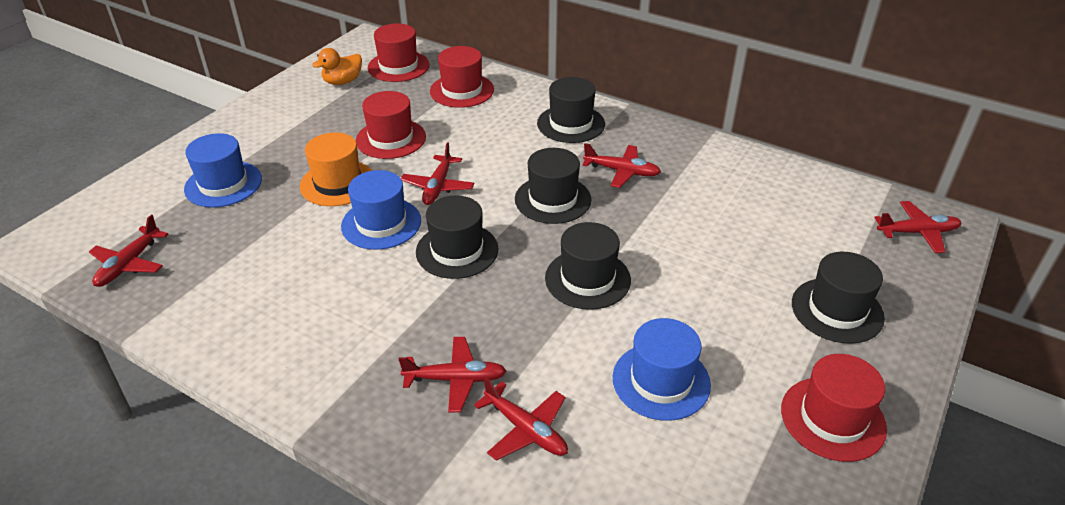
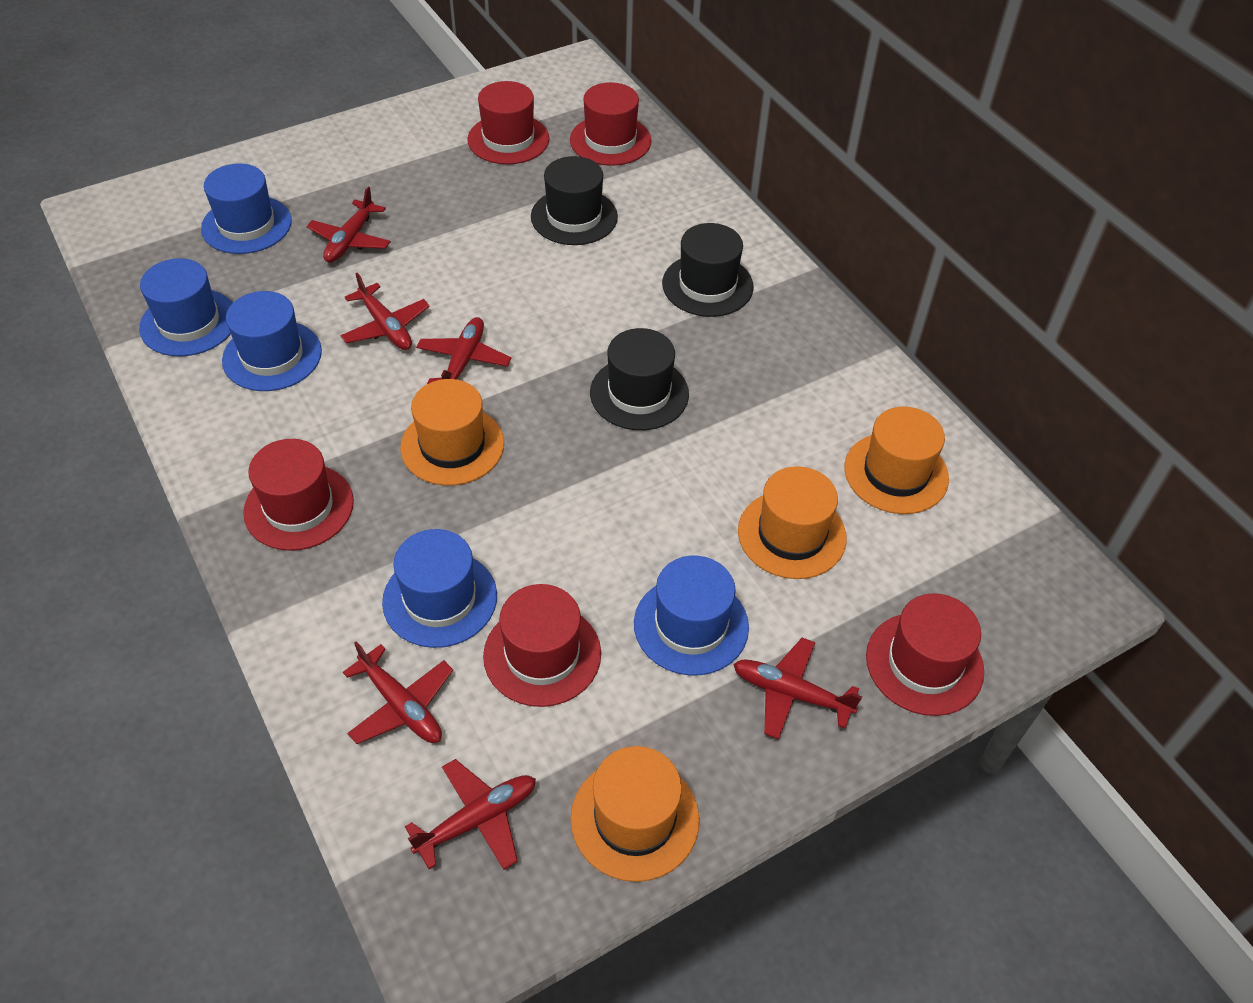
black hat: [416,195,499,279] [515,148,591,224] [537,77,605,143] [545,222,631,310] [792,252,885,344] = 5 -> [531,156,618,245] [590,328,689,430] [662,223,754,317] = 3
blue hat: [184,133,262,207] [341,170,421,250] [613,318,711,421] = 3 -> [139,258,233,356] [201,163,292,254] [222,291,322,391] [382,529,497,648] [634,556,749,675] = 5
orange duck: [312,48,362,85] = 1 -> none = 0
orange hat: [300,132,372,206] = 1 -> [400,379,504,486] [571,746,700,882] [738,466,847,579] [844,407,949,514] = 4
red hat: [356,91,426,159] [368,23,429,82] [430,46,494,108] [781,354,887,462] = 4 -> [243,439,354,551] [467,81,550,164] [483,584,601,707] [570,82,651,166] [866,593,984,716] = 5

